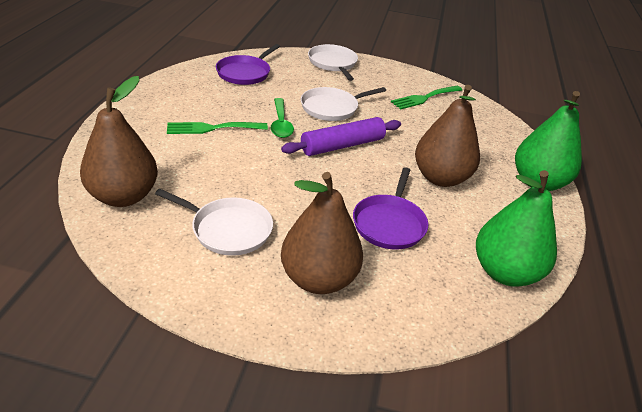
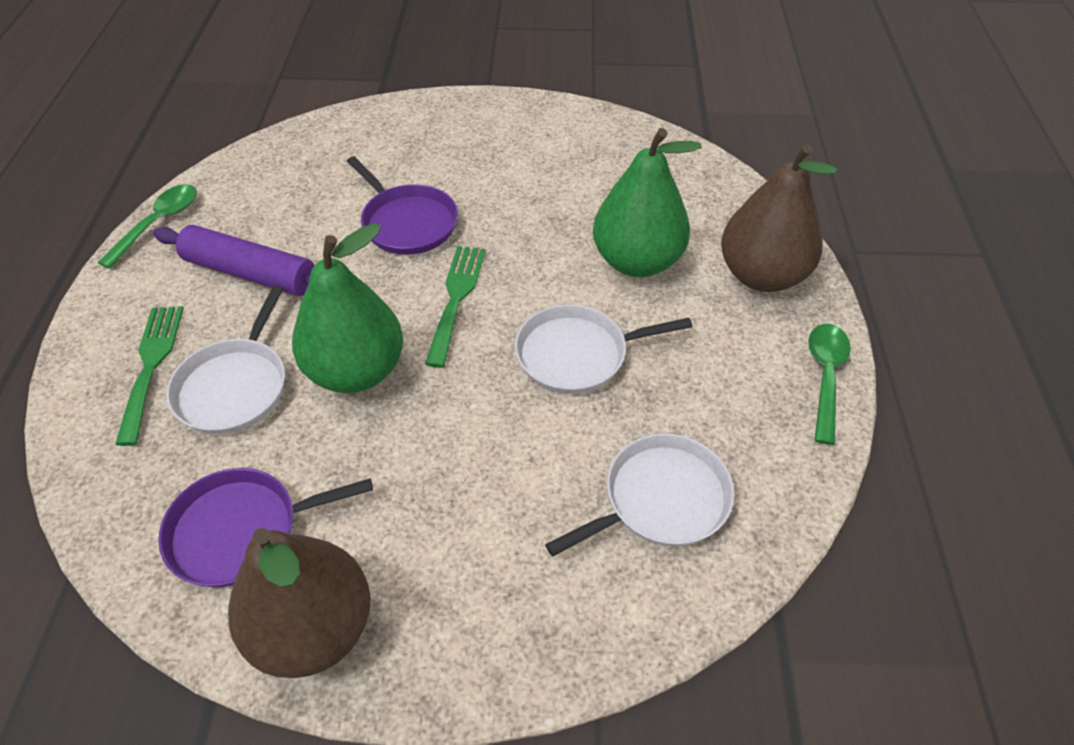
brown pear: [80,76,158,207] [281,172,363,294] [415,85,480,187] = 3 -> [228,528,371,678] [721,144,838,292] = 2
green spoon: [271,98,294,138] = 1 -> [98,184,197,269] [808,324,851,445] = 2

